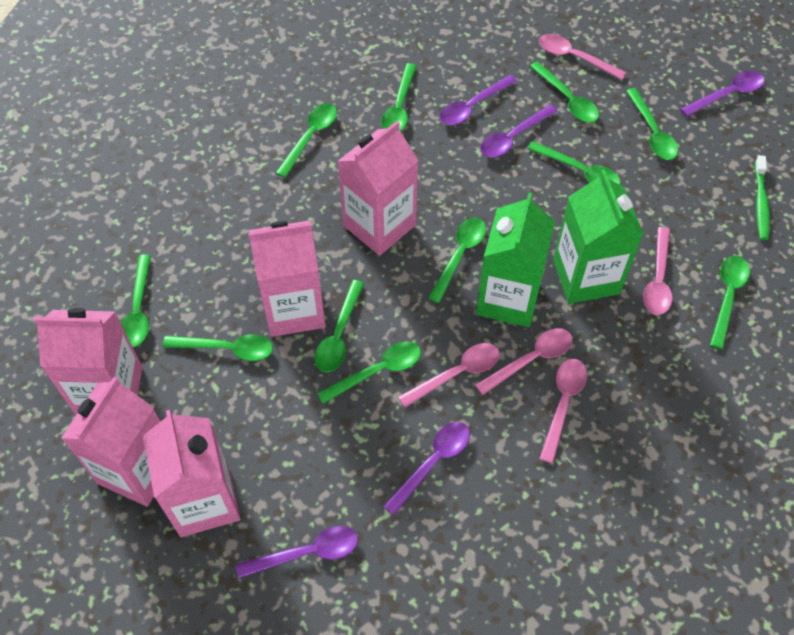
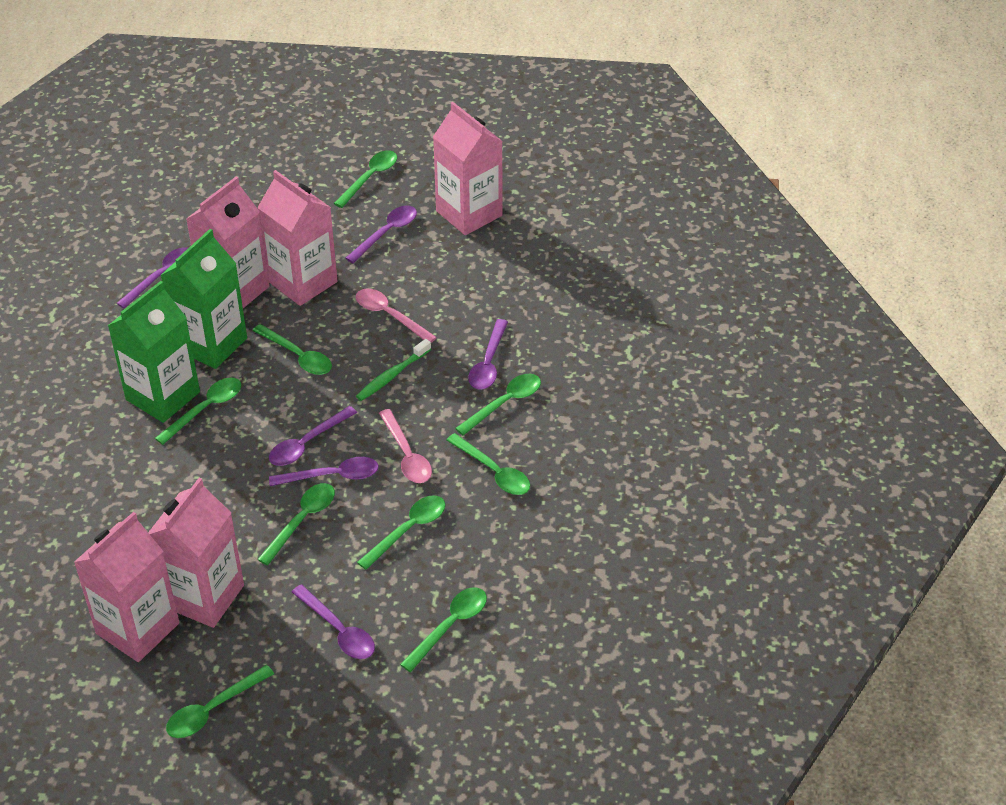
green spoon: [121,254,151,347] [163,334,273,361] [276,103,337,178] [315,280,364,372] [317,341,421,404] [381,63,417,131] [428,217,486,303] [527,141,621,184] [530,61,599,122] [626,88,678,160] [710,256,750,349] = 11 -> [155,378,241,445] [166,665,274,738] [253,324,332,375] [257,483,335,565] [334,150,397,208] [357,495,445,570] [400,587,487,672] [446,433,530,495] [455,374,541,436] = 9
pink spoon: [398,343,500,408] [475,328,572,395] [539,34,626,80] [539,359,587,463] [643,227,672,315] = 5 -> [356,289,437,343] [379,409,432,483] = 2
purple spoon: [236,526,358,578] [383,422,470,516] [440,75,517,125] [480,104,558,158] [680,71,764,117] = 5 -> [117,247,188,309] [269,406,357,466] [269,457,379,486] [292,584,375,659] [345,206,417,263] [468,319,508,389] = 6

